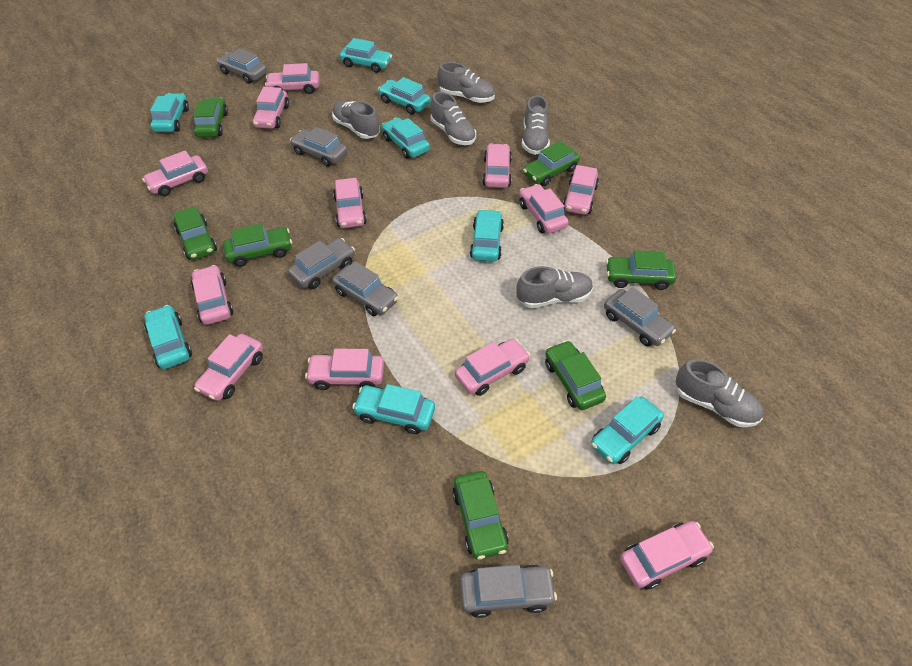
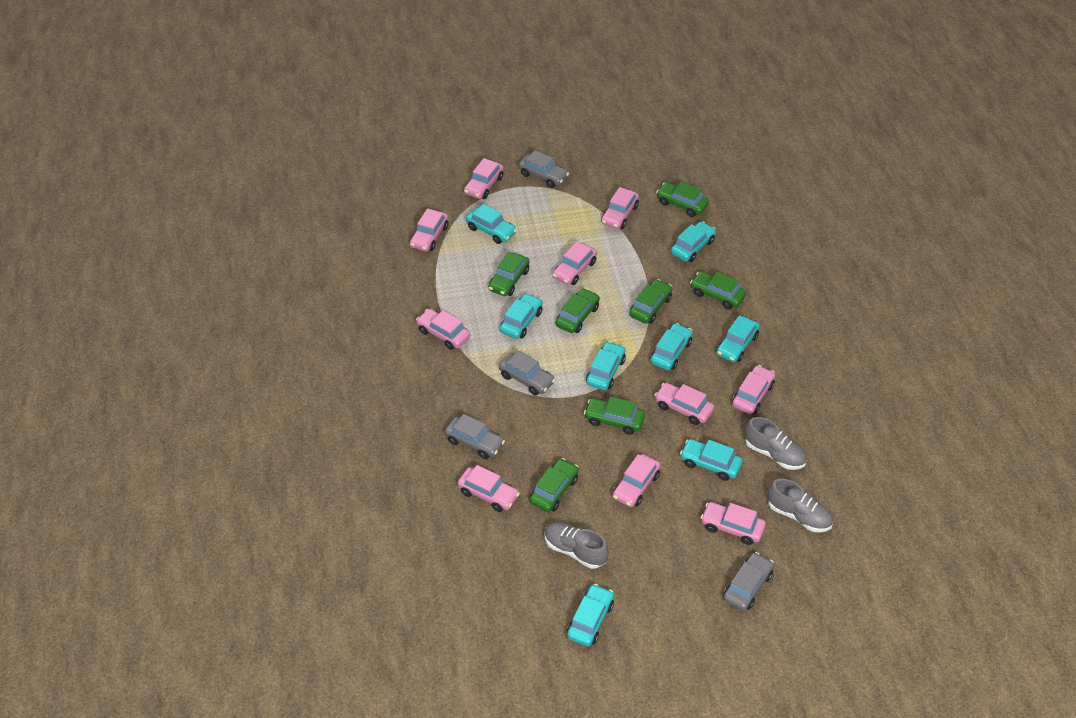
grey car: [217,48,267,84] [288,238,355,289] [290,127,348,167] [332,261,399,316] [460,565,557,618] [604,287,676,346] = 6 -> [445,414,505,459] [499,350,555,395] [518,150,569,188] [723,552,774,611] = 4
grey shoe: [332,100,380,139] [431,92,476,145] [437,62,495,103] [517,266,593,308] [522,95,550,155] [676,359,763,427] = 6 -> [544,522,609,569] [745,417,806,470] [768,479,833,532] = 3
pink car: [142,151,208,196] [191,265,234,325] [194,334,263,401] [253,87,289,129] [265,63,320,94] [305,348,384,390] [333,178,367,228] [455,339,530,396] [482,143,512,188] [519,184,569,234] [563,165,599,215] [620,521,714,590] = 12 -> [410,208,449,252] [416,309,470,350] [457,465,520,512] [464,158,504,199] [553,241,597,285] [601,187,639,229] [613,454,661,507] [654,382,714,425] [701,502,766,545] [732,365,775,414] = 10

